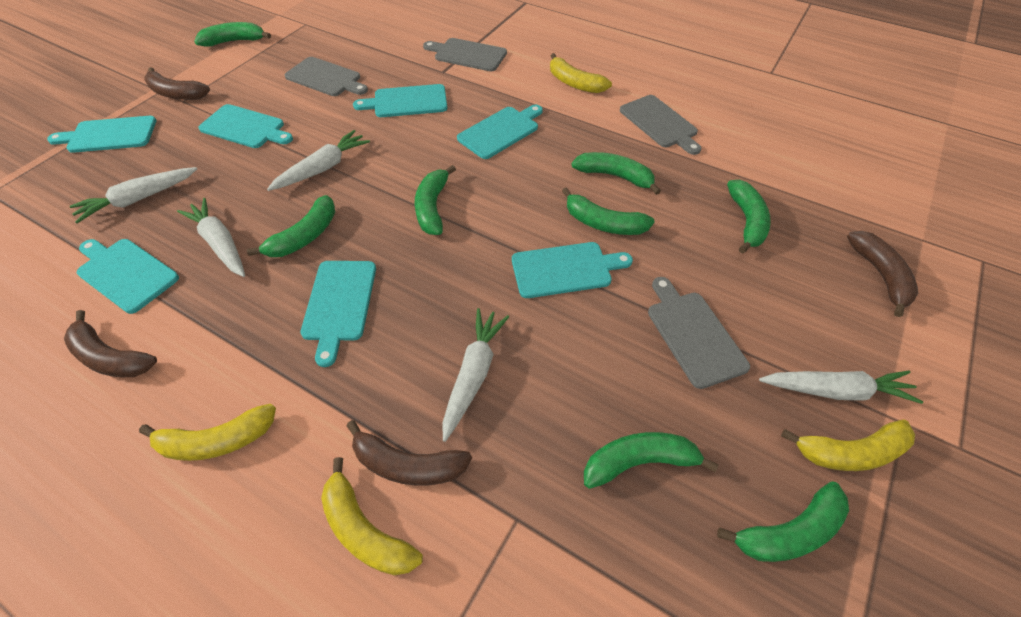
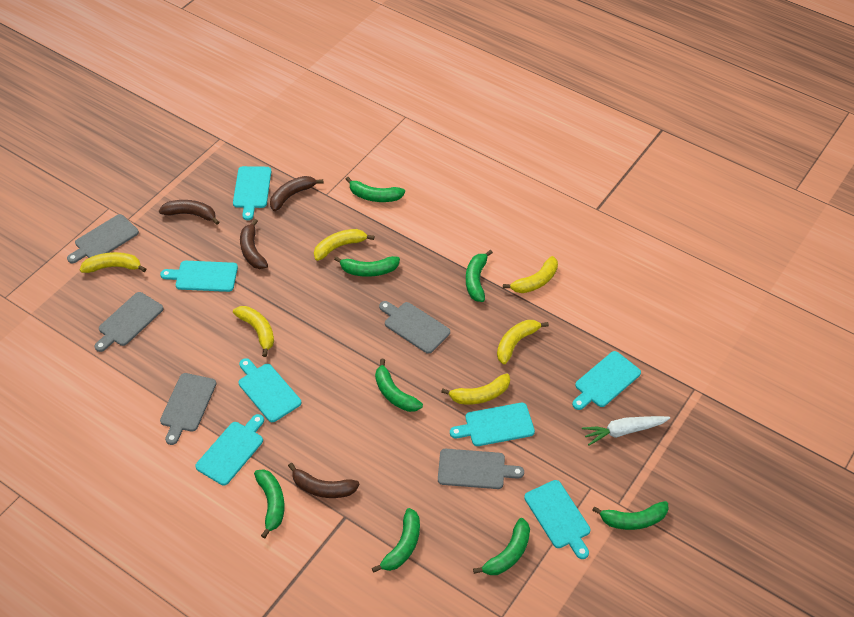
grey cutting board: [285,57,368,96] [423,38,507,71] [620,95,702,155] [648,277,750,389] = 4 -> [67,214,139,263] [95,292,163,352] [160,373,216,445] [379,301,450,354] [438,449,524,489] = 5
white carrot: [70,167,197,223] [177,198,245,277] [267,130,370,191] [442,308,509,442] [759,371,923,404] = 5 -> [582,416,670,446] = 1
yellow banana: [139,404,276,461] [321,457,423,575] [550,53,612,93] [781,419,915,471] = 4 -> [80,252,146,273] [233,306,274,357] [314,229,374,261] [441,374,510,405] [497,320,549,364] [503,256,558,293] = 6

